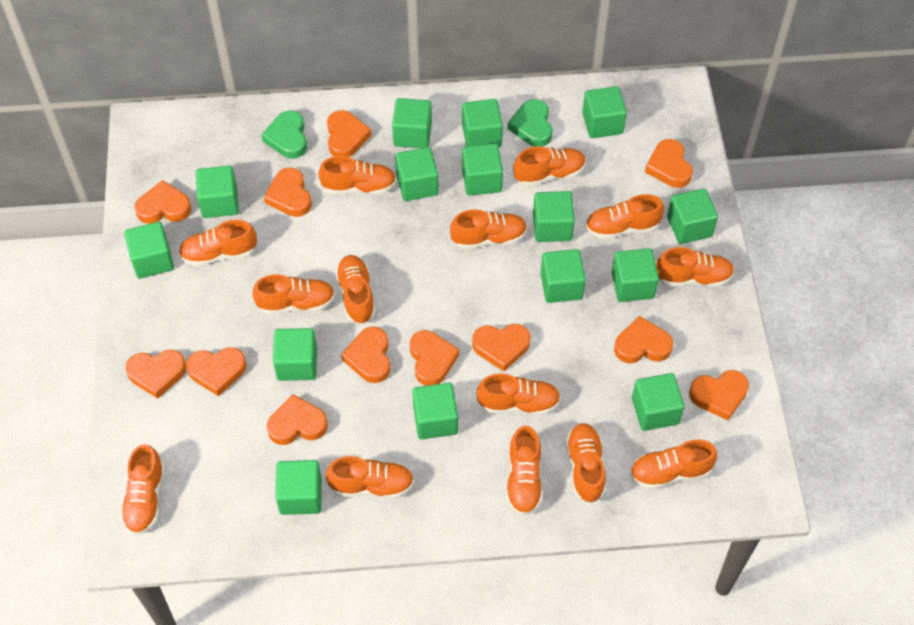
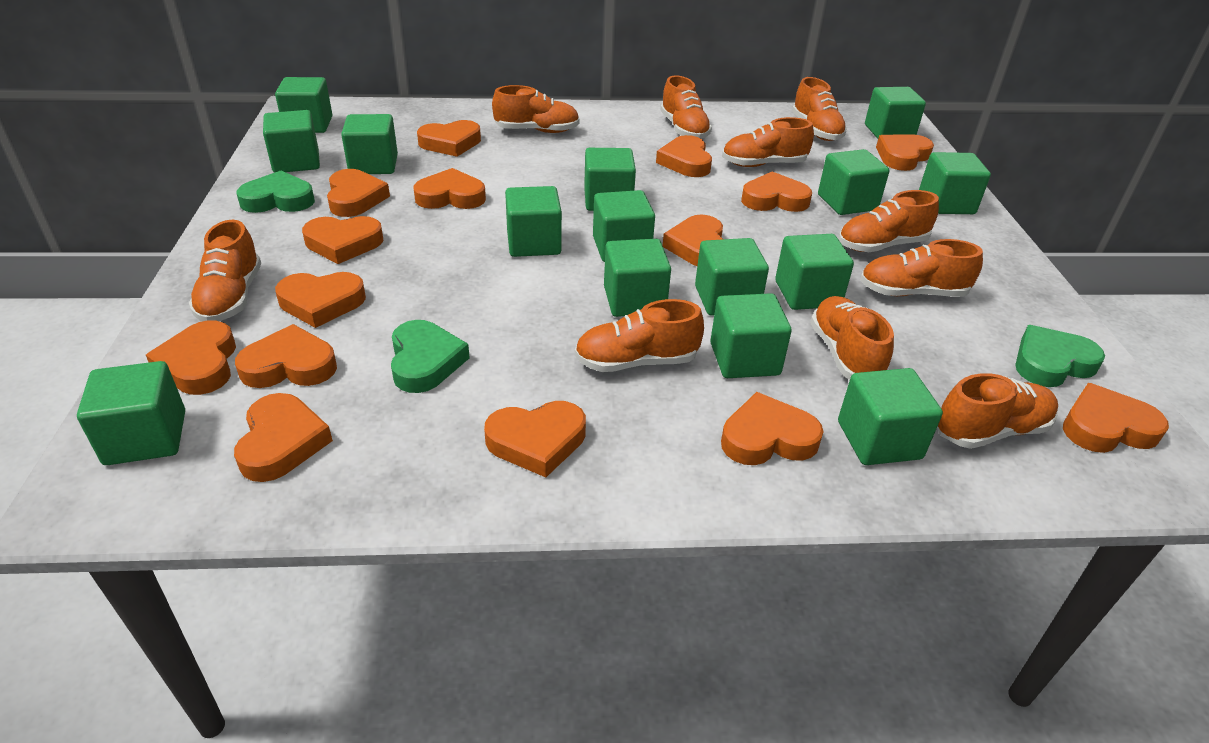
green heart: [262,111,307,159] [508,99,553,147] = 2 -> [236,171,315,213] [391,320,470,393] [1015,325,1105,387] = 3
orange heart: [125,350,186,399] [134,180,191,224] [186,347,246,396] [264,167,312,217] [267,394,328,445] [327,110,371,157] [341,327,390,383] [410,330,459,386] [472,324,530,371] [614,316,673,363] [645,139,693,188] [689,370,749,420] = 12 -> [146,320,236,395] [234,393,333,482] [235,324,337,388] [275,272,366,328] [302,216,384,264] [327,169,390,217] [413,168,486,209] [417,120,481,157] [484,401,586,477] [656,135,712,177] [663,214,723,266] [721,392,823,465] [741,171,812,212] [876,134,934,171] [1063,383,1169,453] = 15
orange shoe: [120,444,165,535] [179,220,257,266] [252,274,335,314] [318,156,396,194] [326,456,414,498] [335,255,375,324] [450,209,527,249] [476,373,561,415] [506,426,543,516] [513,146,586,187] [566,423,606,503] [585,194,664,239] [630,439,717,489] [656,247,734,287] = 14 -> [189,220,261,321] [492,85,580,133] [575,299,704,372] [661,75,712,139] [722,117,814,167] [792,77,847,141] [810,296,894,380] [838,190,939,252] [860,239,983,297] [937,373,1058,449] = 10

